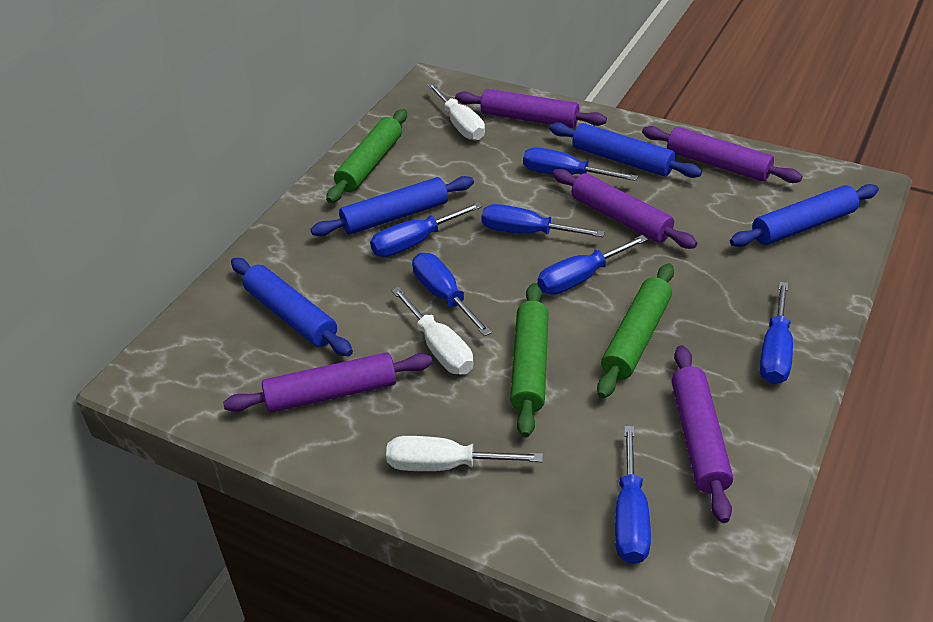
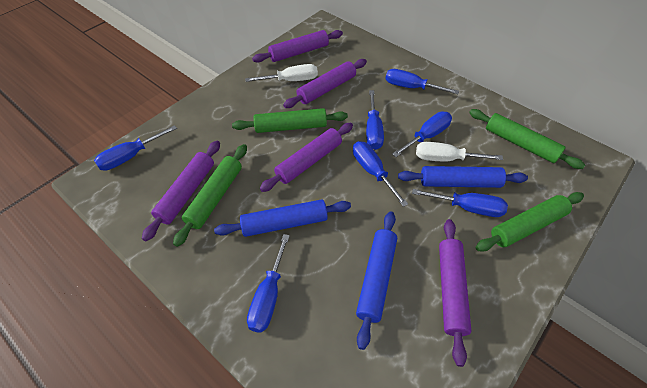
blue rolling pin: [231,258,353,357] [310,176,474,236] [549,122,702,178] [730,184,879,247] = 4 -> [214,199,351,237] [356,211,397,350] [398,166,528,188] = 3
green rolling pin: [326,109,407,203] [510,283,549,438] [597,263,674,398] = 3 -> [173,144,247,247] [232,108,348,133] [469,109,585,169] [476,192,584,251] = 4
white screwdriver: [386,436,543,471] [391,287,473,375] [427,83,485,141] = 3 -> [245,64,318,82] [416,142,503,162] = 2

